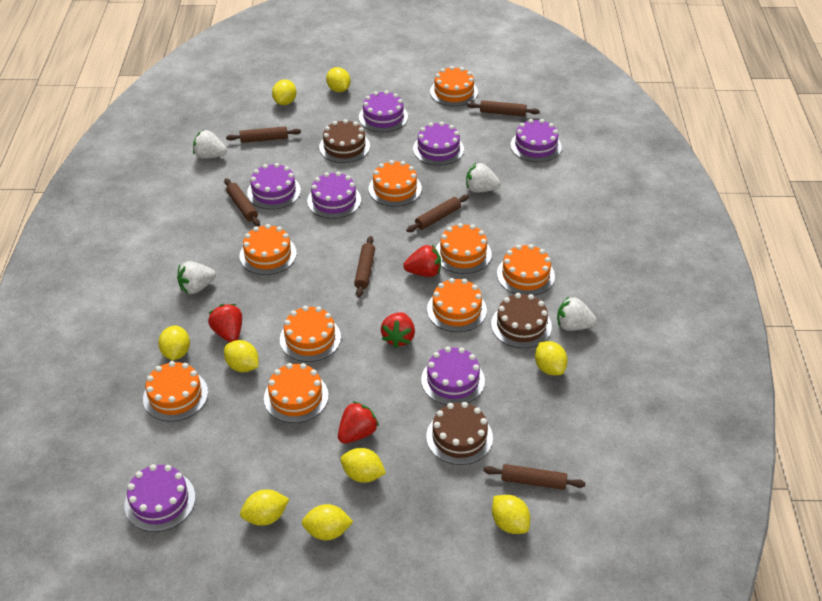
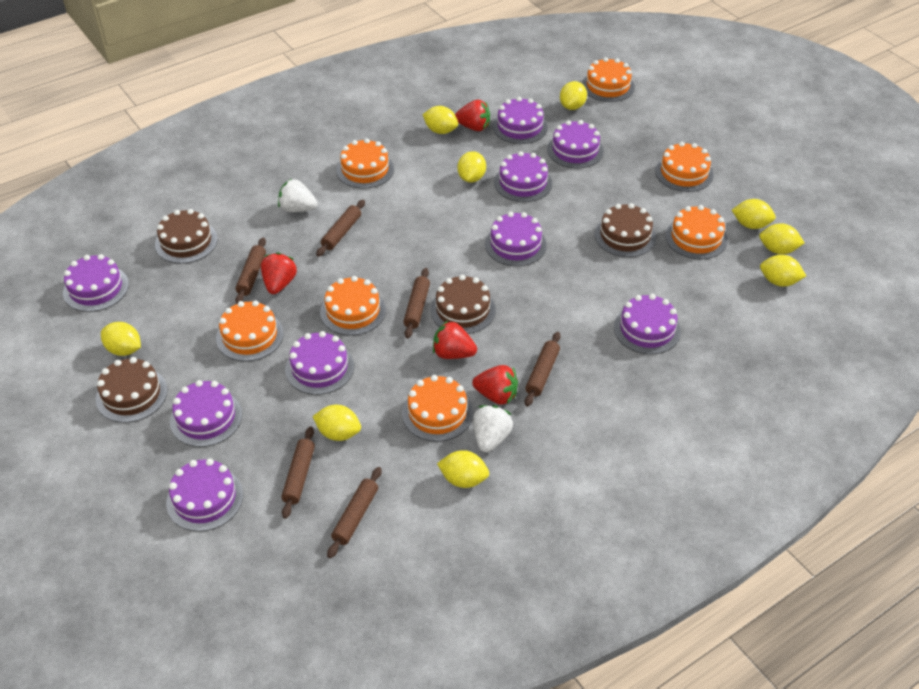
brown cake: [319,119,370,163] [426,402,493,465] [491,293,552,348] = 3 -> [96,357,167,423] [155,209,218,264] [430,275,496,334] [594,203,656,257] = 4
orange cake: [143,361,208,422] [240,224,297,275] [264,363,329,423] [280,306,341,362] [369,160,422,207] [427,278,487,332] [430,66,478,107] [436,223,492,274] [497,244,555,296] = 9 -> [216,300,284,361] [320,276,386,336] [336,138,394,189] [402,375,473,442] [582,57,635,102] [655,142,714,192] [665,205,728,259] = 7
purple cake: [124,464,195,532] [247,163,301,210] [307,172,361,219] [359,90,408,132] [413,122,464,166] [421,347,485,405] [510,119,562,162] = 7 -> [63,254,129,312] [166,458,243,532] [170,380,242,447] [285,331,354,395] [485,212,547,266] [492,97,548,144] [494,151,552,202] [547,120,604,168] [614,294,681,355] = 9
white strawberry: [177,261,216,294] [193,130,227,159] [466,163,501,193] [557,296,597,331] = 4 -> [278,179,318,212] [473,405,513,452] = 2

